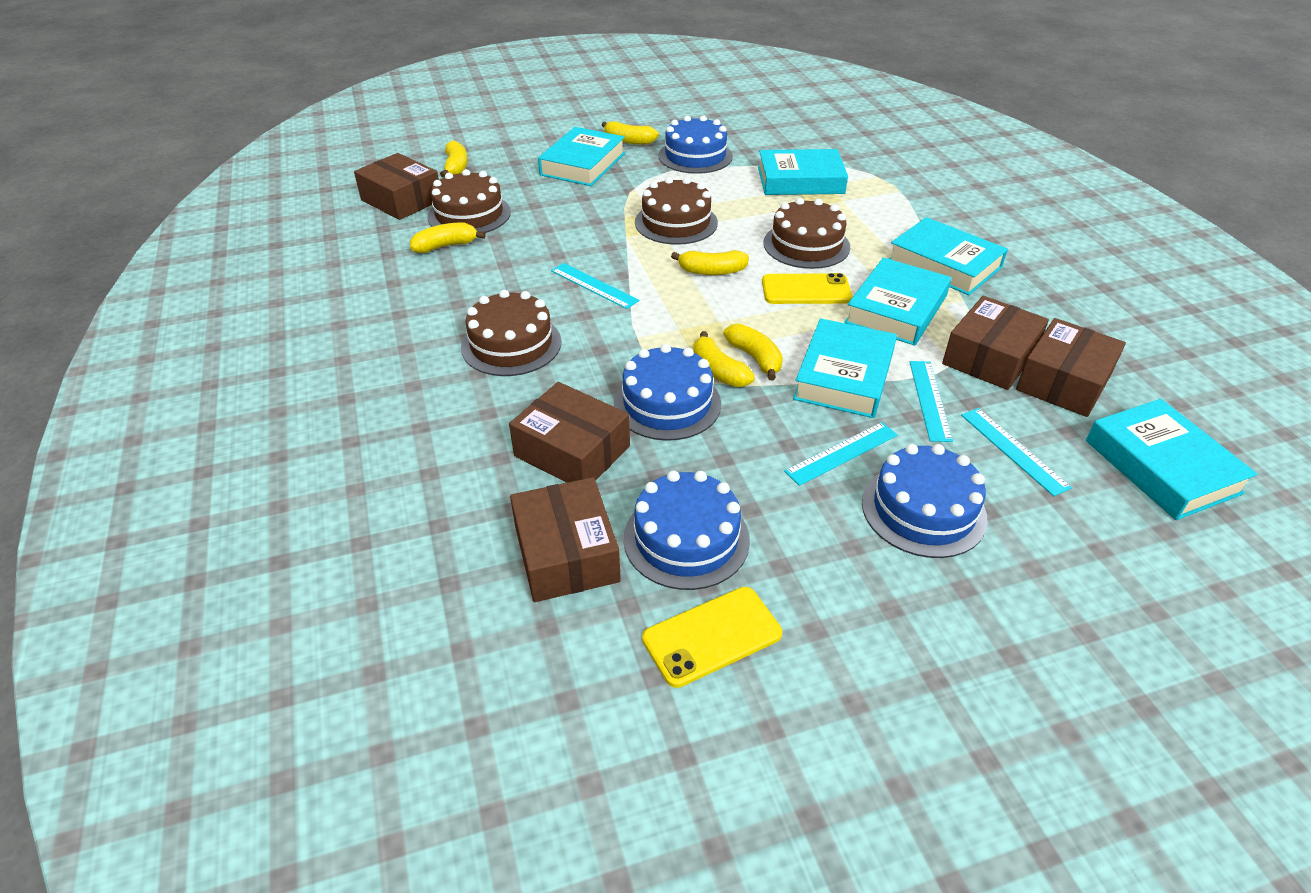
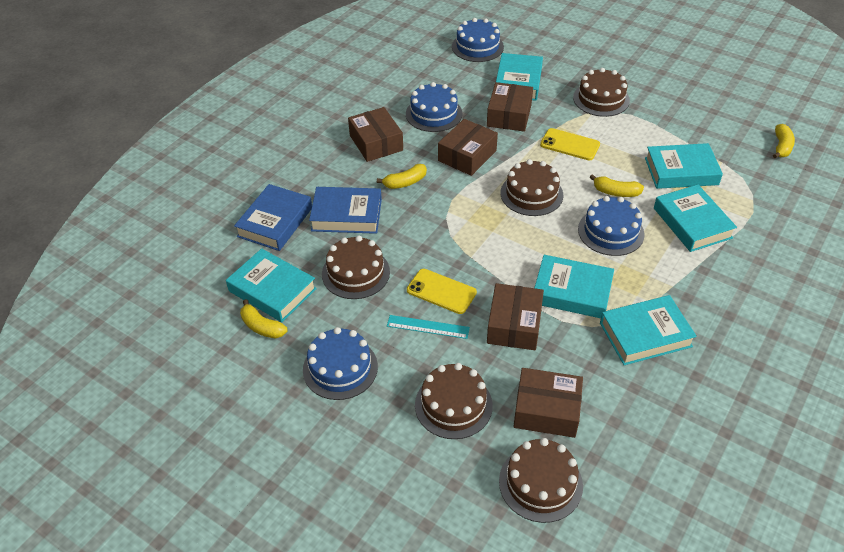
blue book: none = 0 -> [234,184,312,251] [309,187,382,234] = 2
brown cake: [428,169,511,233] [461,290,561,376] [635,177,718,245] [764,198,850,269] = 4 -> [322,236,390,299] [415,363,493,439] [499,438,583,523] [501,159,563,216] [573,68,630,117] = 5
turquoise ruler: [551,263,639,309] [784,422,898,486] [910,361,953,442] [961,408,1072,496] = 4 -> [387,315,470,339] = 1
yellow banana: [410,222,486,253] [440,140,468,178] [601,121,659,145] [671,250,749,275] [693,331,755,387] [723,323,783,380] = 6 -> [240,299,287,338] [377,164,427,189] [590,174,644,197] [773,124,795,158] = 4

